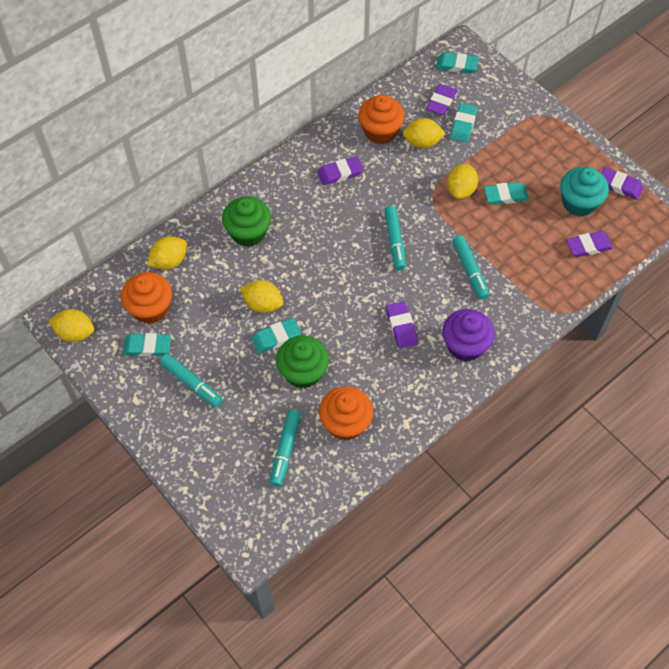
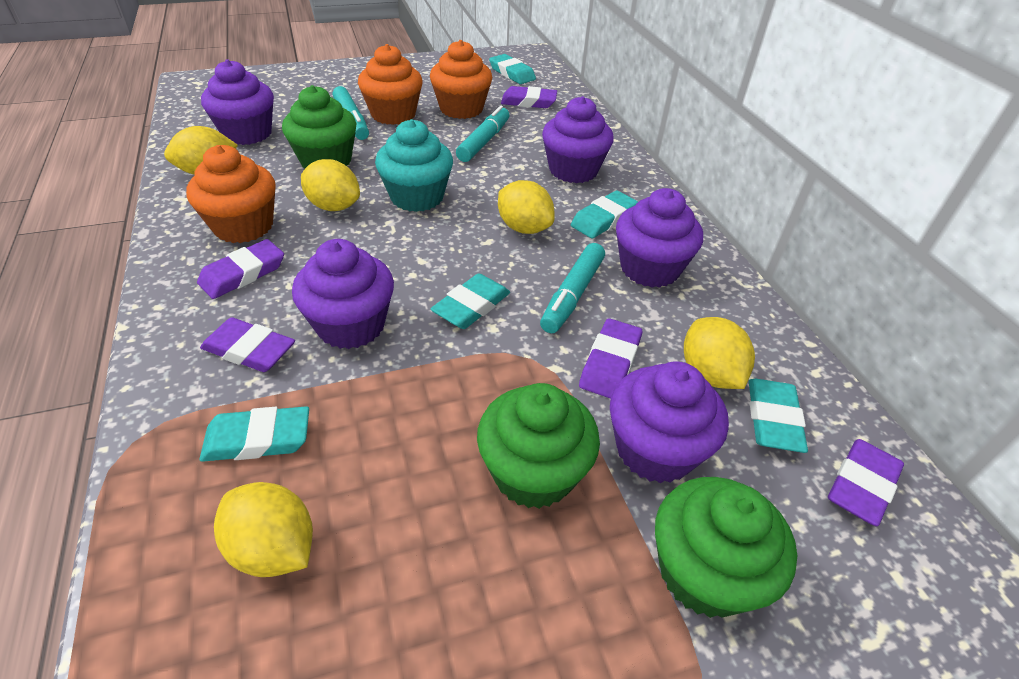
green cupcake: [222,197,271,247] [276,336,329,389] = 2 -> [282,85,357,168] [477,383,600,509] [655,477,797,618] = 3
purple cupcake: [442,309,495,362] = 1 -> [201,59,274,145] [292,239,394,349] [542,96,614,183] [610,362,729,483] [616,188,703,288] = 5
turquoise marker: [160,353,223,407] [270,410,301,487] [384,206,406,270] [453,235,489,300] = 4 -> [333,86,369,140] [456,106,510,162] [540,243,605,333] = 3

